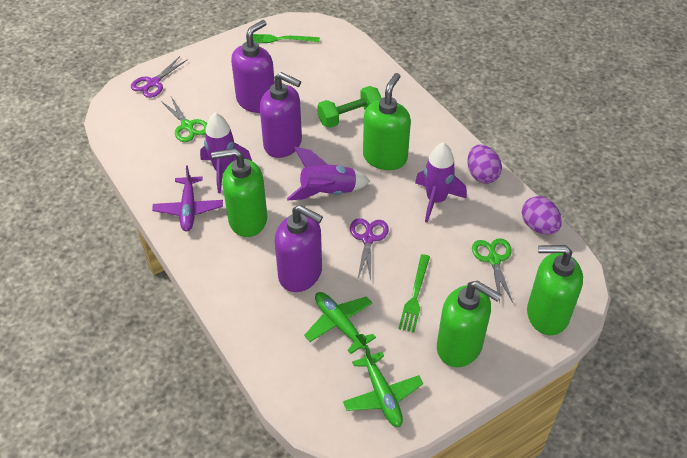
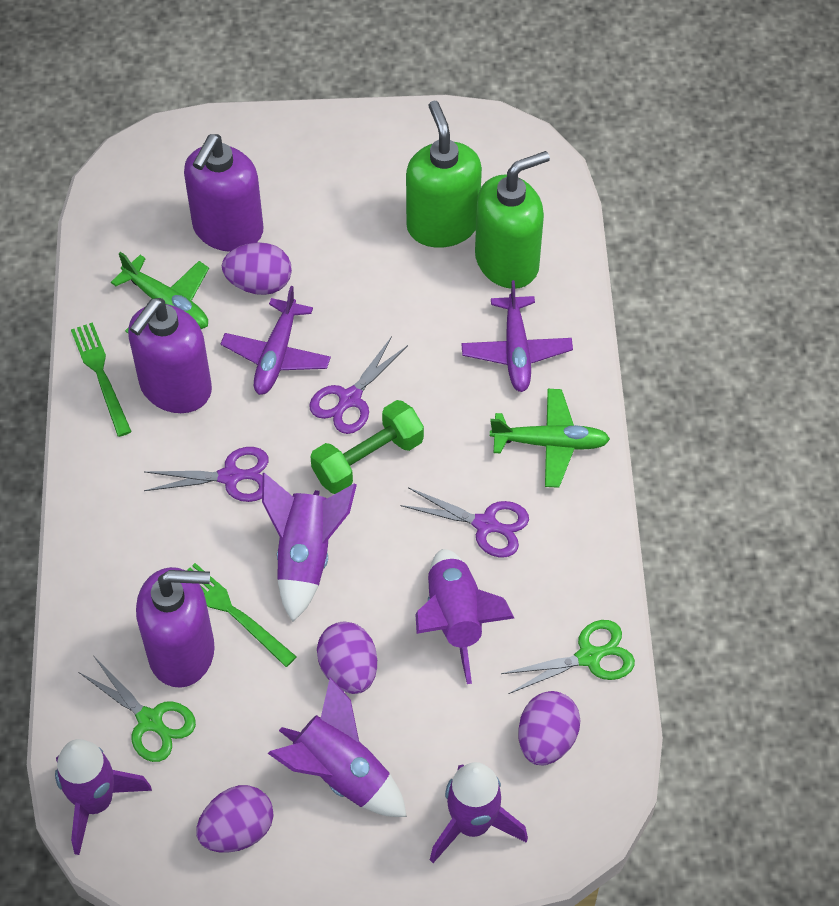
green soap dispenser: [211,148,267,237] [363,73,411,170] [437,281,501,367] [527,245,583,335] = 4 -> [406,101,482,248] [475,151,550,289] = 2
purple egg: [468,145,502,184] [522,196,562,235] = 2 -> [196,785,273,853] [222,242,292,295] [317,622,377,694] [518,691,581,765] = 4
purple plane: [152,165,223,231] = 1 -> [221,286,331,395] [461,280,573,392] = 2
purple rocket: [200,112,252,193] [287,147,370,200] [415,142,467,223] = 3 -> [55,739,152,855] [262,473,357,622] [268,677,407,817] [415,549,514,684] [430,762,528,863] = 5
purple scissors: [131,56,188,98] [350,218,389,281] = 2 -> [144,447,268,502] [309,336,408,434] [400,487,529,557] = 3

